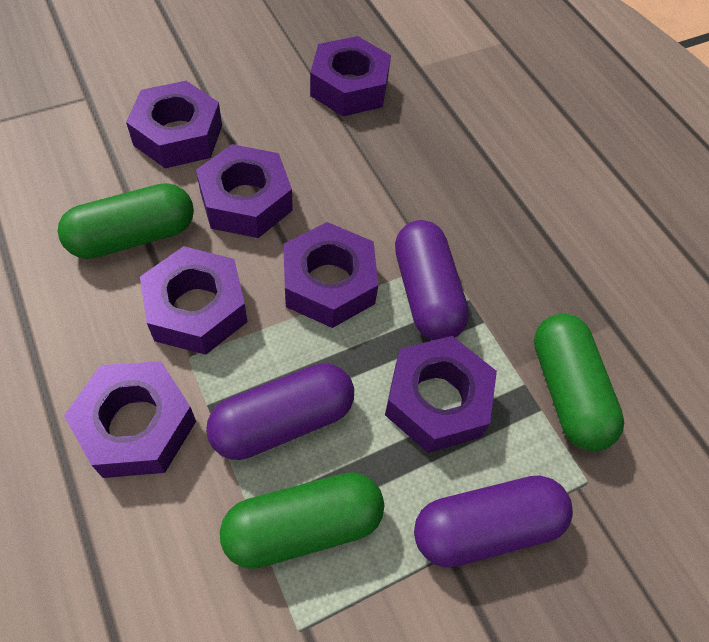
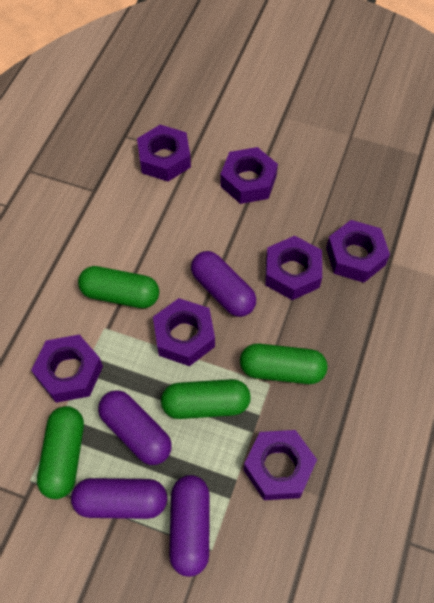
green capsule: [58,183,194,259] [220,472,384,569] [534,314,624,451] = 3 -> [37,406,84,499] [78,266,159,308] [161,379,251,419] [240,344,327,384] = 4
purple capsule: [206,363,354,460] [395,220,469,340] [414,475,573,567] = 3 -> [71,478,167,519] [98,390,172,465] [169,475,210,577] [191,251,256,317] = 4

